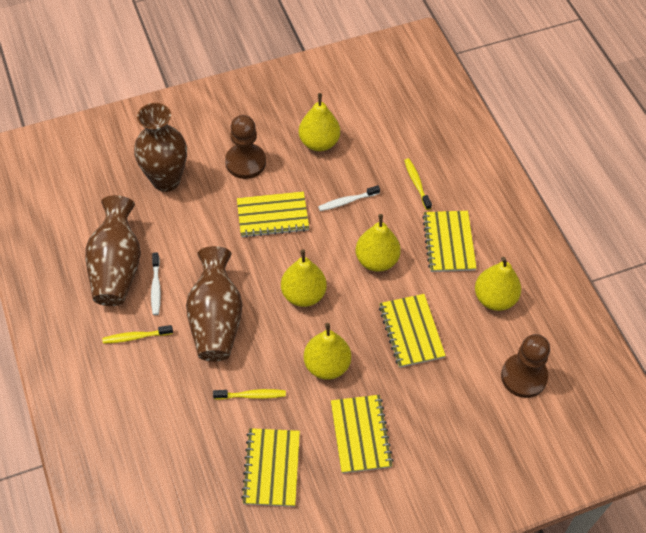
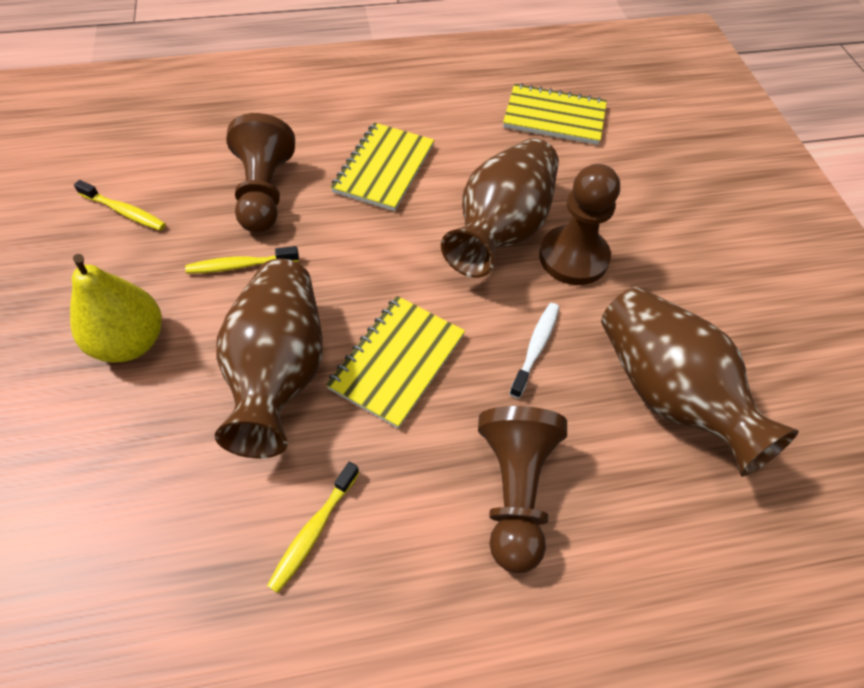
brown pawn: [225,115,266,179] [501,334,550,398] = 2 -> [226,113,295,233] [478,406,567,573] [539,164,620,285] = 3
white toothbrush: [151,252,161,315] [318,185,380,211] = 2 -> [509,303,559,399] = 1
yellow notebook: [237,191,309,238] [241,428,300,507] [331,395,393,473] [379,294,446,368] [422,211,477,272] = 5 -> [326,296,465,429] [331,123,434,211] [503,83,607,145] = 3
yellow pear: [281,249,327,307] [299,93,340,151] [304,323,351,380] [356,214,401,272] [475,257,521,311] = 5 -> [70,254,162,362] = 1

